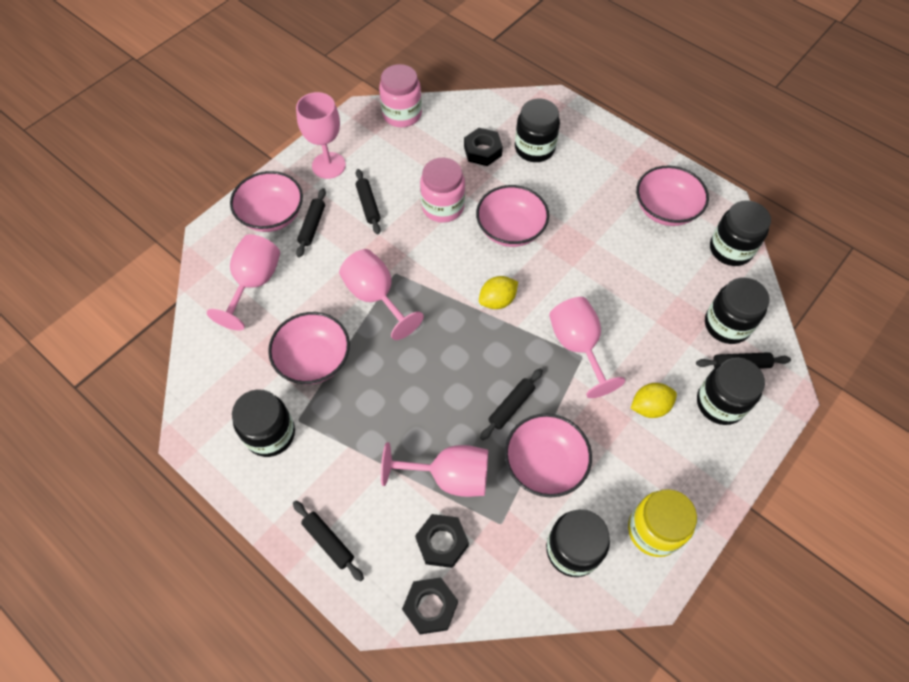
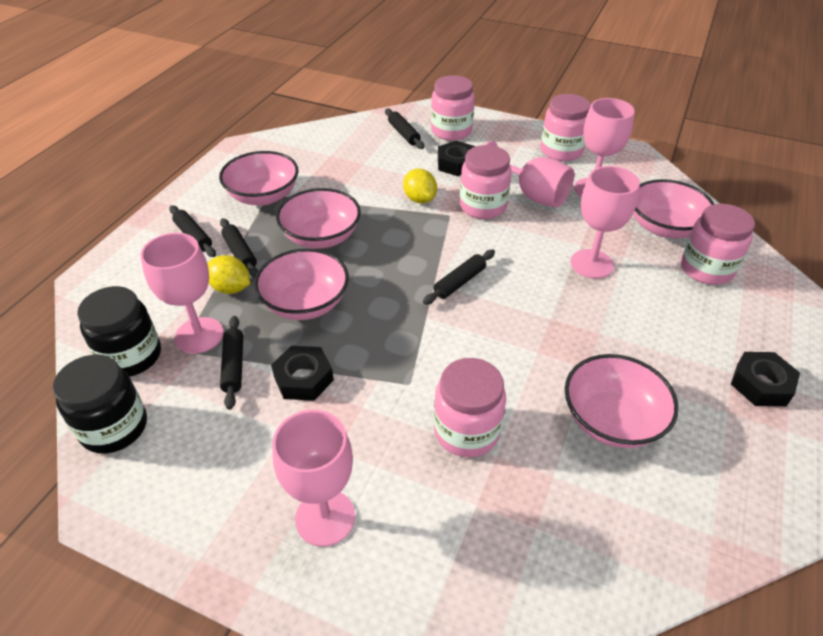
black jar: [232,389,295,457] [515,99,560,162] [546,509,610,577] [697,358,765,425] [705,277,769,344] [710,200,771,266] = 6 -> [53,355,147,454] [77,286,161,377] = 2
pink jar: [379,64,422,127] [420,158,465,223] = 2 -> [431,75,475,141] [434,358,506,457] [460,145,512,219] [541,94,591,161] [681,204,755,285] = 5
yellow jar: [628,489,697,557] = 1 -> none = 0

